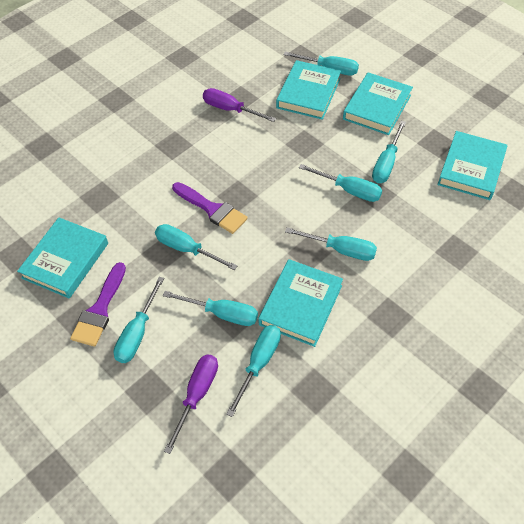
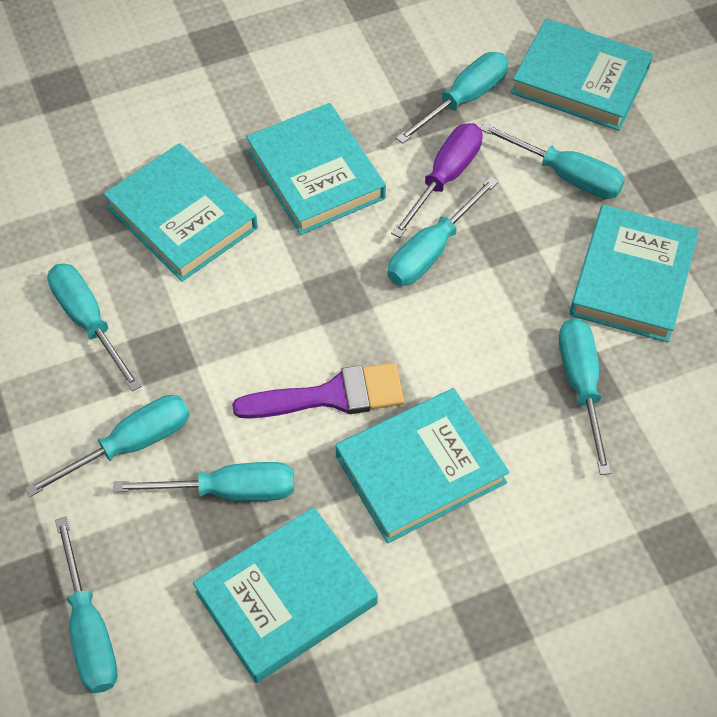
purple brush: [70,262,126,347] [172,182,248,234] = 2 -> [232,363,404,419] = 1
purple screwdriver: [164,354,218,454] [203,88,276,122] = 2 -> [391,123,483,238] = 1
turquoise book: [17,217,108,298] [258,259,343,347] [276,60,341,120] [343,72,413,135] [438,131,507,200] = 5 -> [103,143,258,282] [193,507,378,683] [246,103,386,235] [336,388,509,543] [511,18,653,131] [569,205,699,343] = 6

